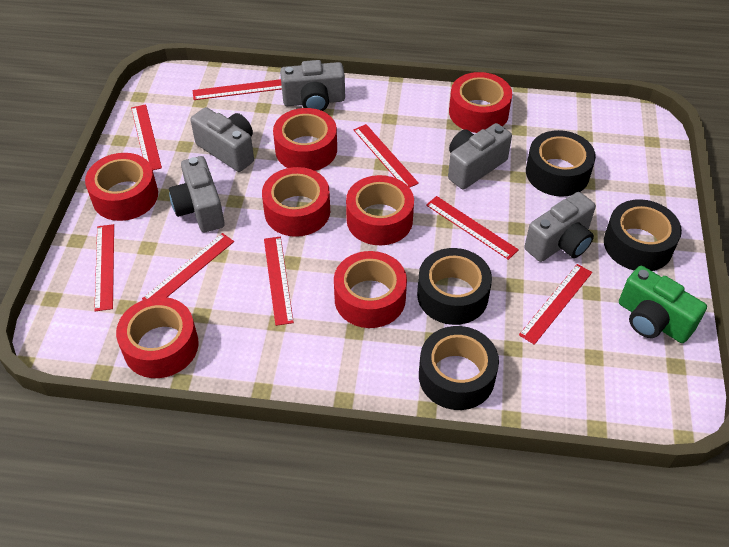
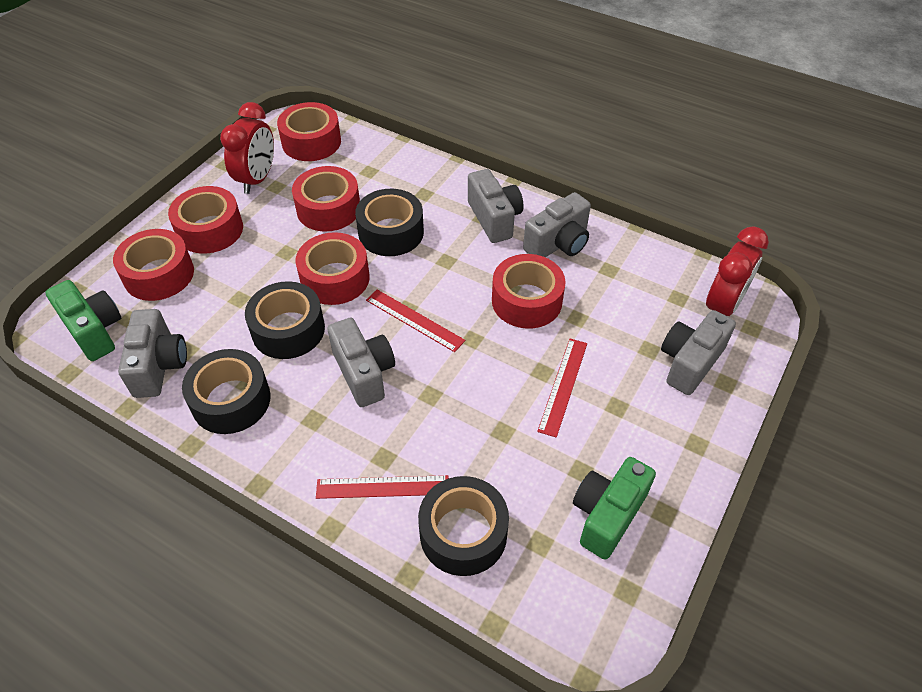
green camera: [619,266,707,343] = 1 -> [45,280,121,361] [573,457,656,560] = 2
red clock: none = 0 -> [220,102,274,194] [706,226,769,316] = 2
red ruler: [94,224,114,311] [131,104,162,170] [142,233,234,300] [193,79,282,100] [264,237,294,326] [353,124,419,188] [426,196,519,260] [519,264,592,345] = 8 -> [316,475,449,499] [366,290,465,352] [537,339,587,438] = 3
red tape: [85,153,158,221] [116,297,199,378] [262,167,330,237] [273,108,337,171] [334,251,407,328] [346,175,414,245] [449,72,512,133] = 7 -> [113,229,194,301] [168,186,243,254] [277,102,341,161] [292,166,360,232] [295,232,370,305] [492,254,566,329] = 6

